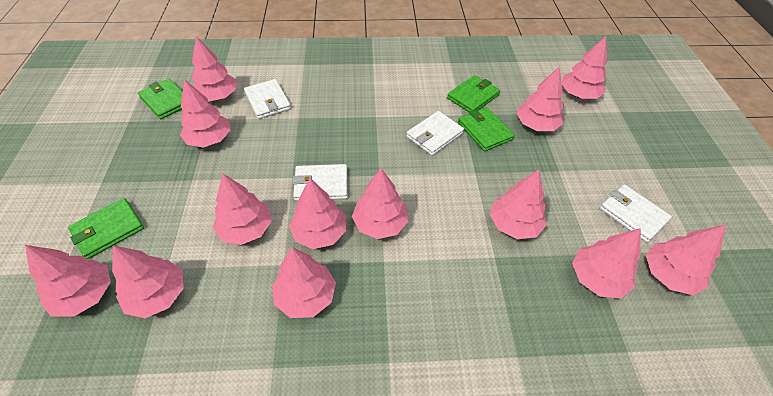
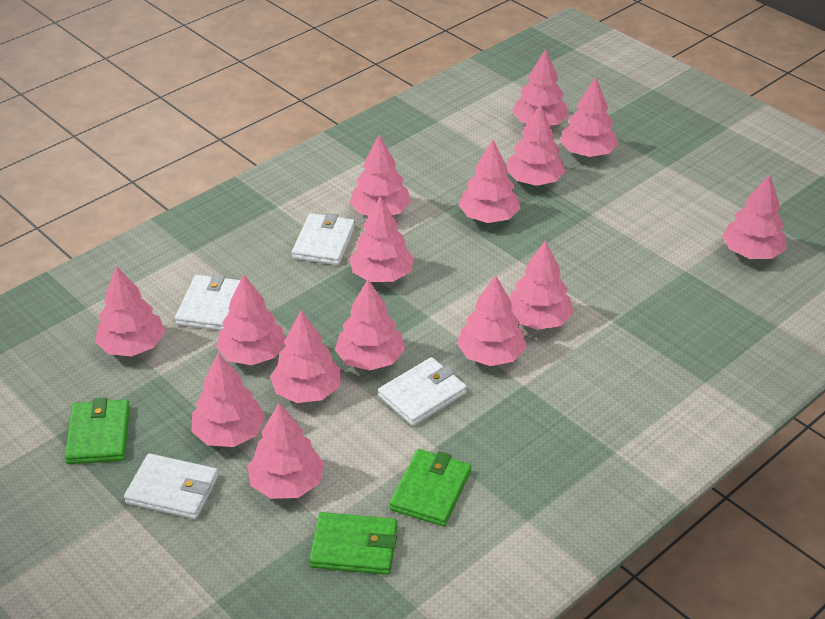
green wallet: [68,198,144,259] [138,79,183,119] [447,75,500,112] [458,107,514,151] = 4 -> [65,397,130,464] [309,512,398,575] [389,449,471,527] = 3
pink tree: [25,245,111,317] [112,246,184,318] [180,79,230,148] [192,36,236,101] [213,174,272,245] [272,247,336,318] [289,178,346,249] [352,168,408,239] [490,170,547,239] [517,66,564,131] [561,36,607,99] [572,228,641,298] [646,225,726,295] = 13 -> [95,266,165,356] [191,353,265,447] [216,274,285,365] [247,403,325,499] [270,311,341,403] [335,279,405,371] [349,196,414,282] [350,135,411,216] [457,275,527,366] [459,140,521,223] [507,104,566,186] [509,240,573,330] [512,49,569,126] [560,77,618,157] [722,174,786,259] = 15

